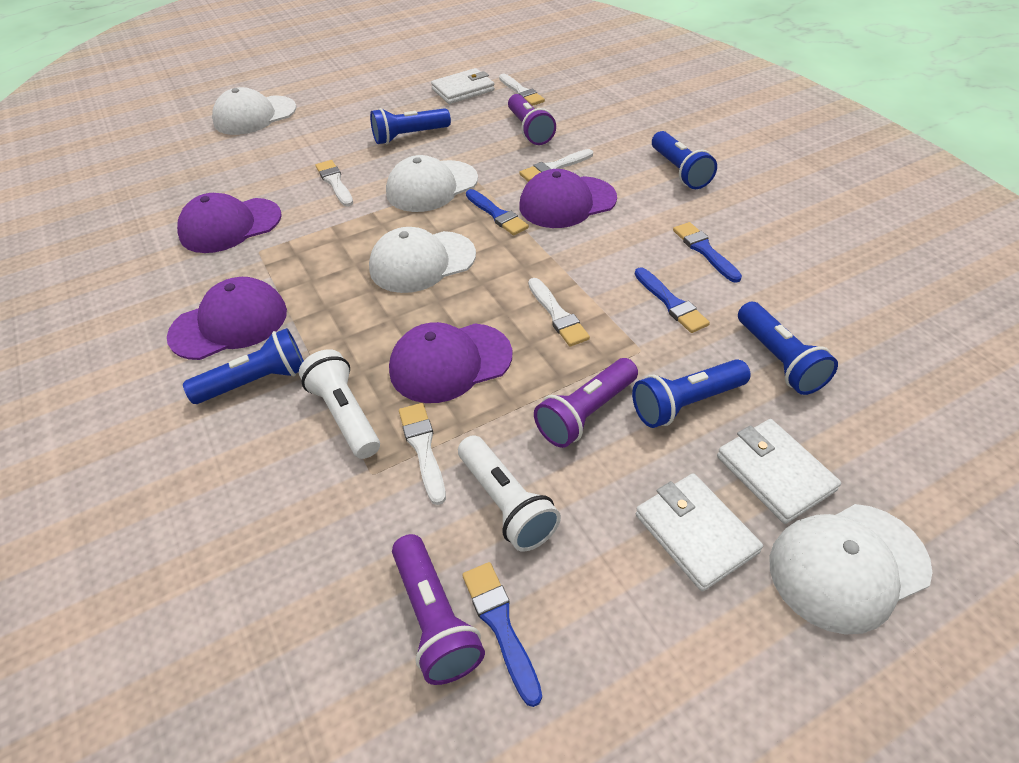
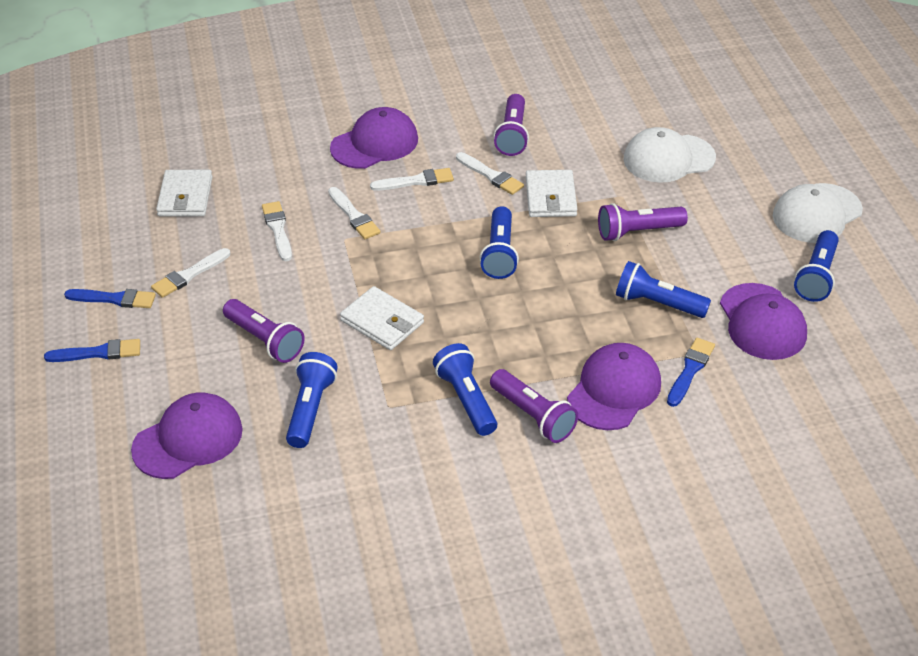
blue brush: [462,562,542,707] [466,189,529,235] [635,267,710,333] [673,222,742,283] = 4 -> [44,339,140,362] [64,289,156,308] [667,338,715,407] = 3
purple flashlight: [392,534,485,685] [508,94,556,145] [534,358,638,448] = 3 -> [223,299,305,363] [490,369,578,443] [493,94,529,156] [598,203,688,241] = 4
white cap: [212,87,296,135] [369,227,476,293] [386,155,478,212] [770,504,932,634] = 4 -> [623,127,716,183] [773,183,863,243] = 2
white flashlight: [299,349,380,459] [458,435,561,552] = 2 -> none = 0

